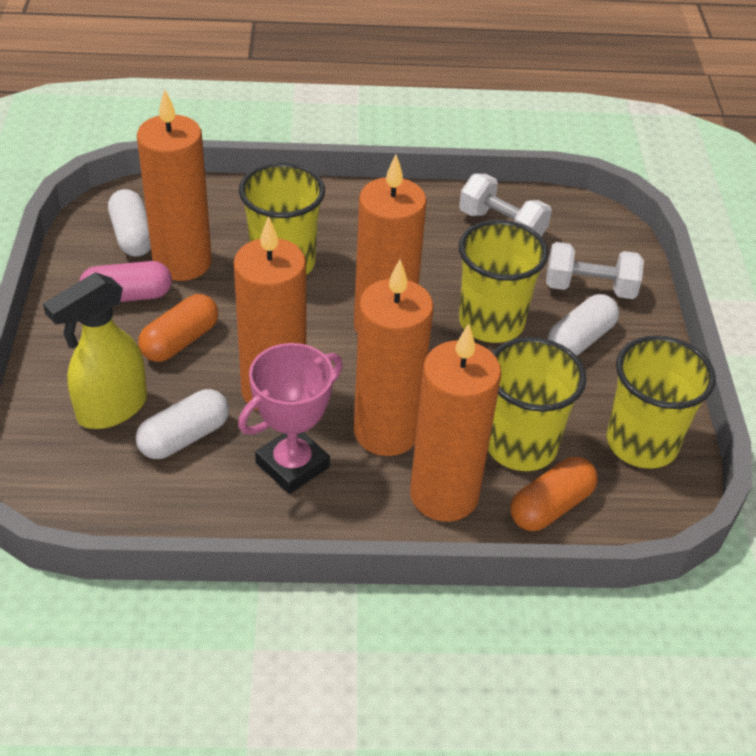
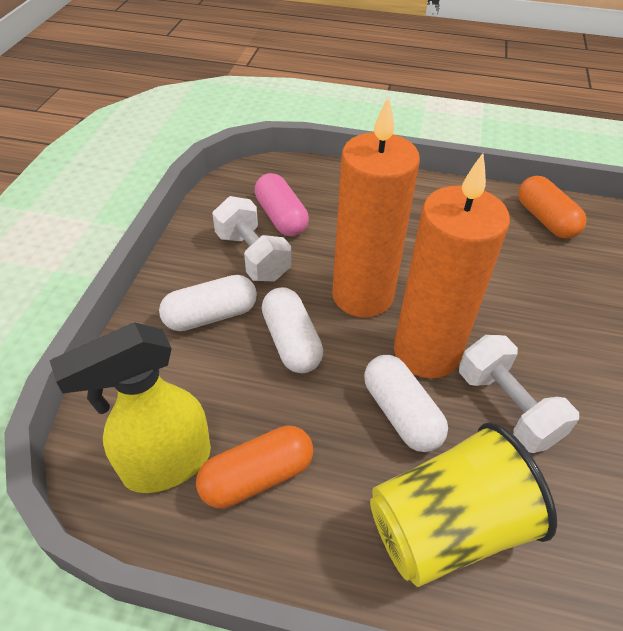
orange candle: [137,89,212,281] [234,216,306,411] [354,155,427,334] [354,260,434,456] [410,324,501,522] = 5 -> [332,96,420,318] [394,153,510,379] = 2
pink trophy: [238,343,343,494] = 1 -> none = 0
yellow cup: [239,163,325,275] [459,220,548,343] [488,337,586,471] [607,335,716,469] = 4 -> [370,422,557,587] = 1

